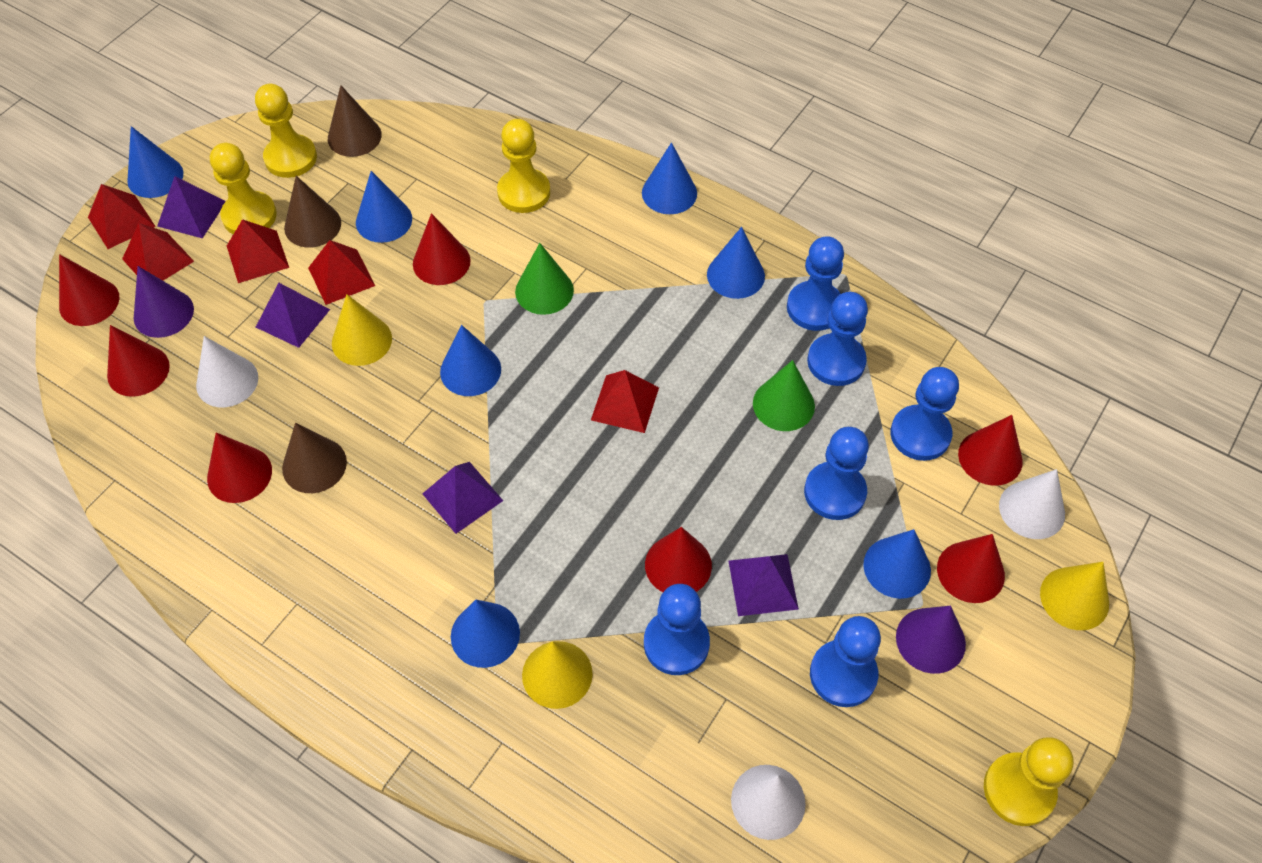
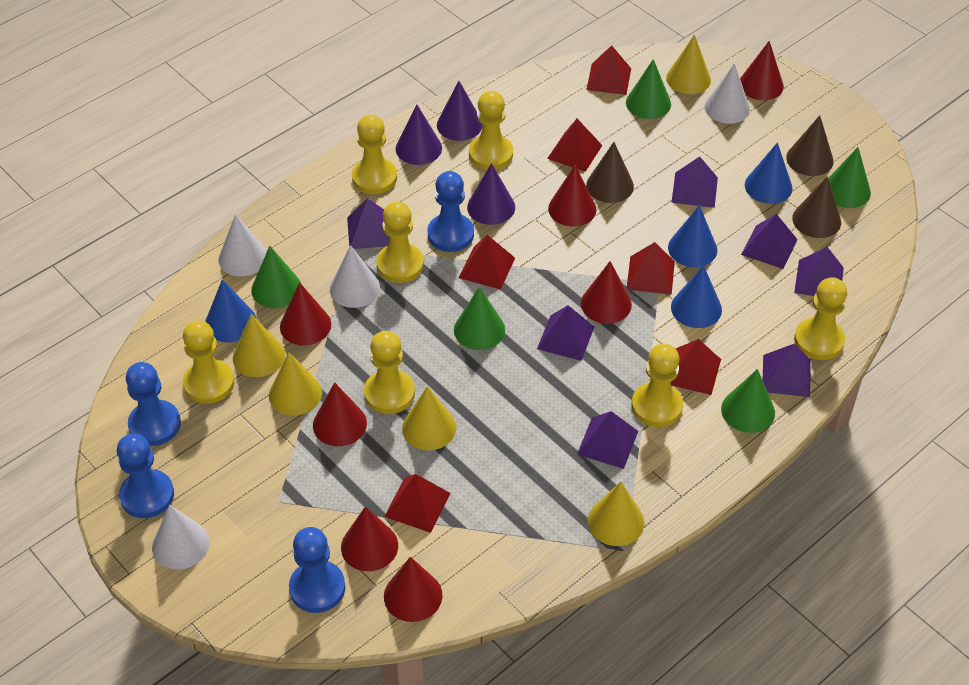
blue cone: [127,126,183,198] [356,171,412,243] [440,325,501,396] [451,600,520,668] [642,142,697,214] [707,227,765,299] [863,529,931,599] = 7 -> [205,279,256,342] [668,205,717,267] [671,265,722,328] [745,143,793,204] = 4
blue pawn: [644,584,710,675] [787,236,844,331] [804,427,869,520] [807,292,868,386] [810,616,881,707] [890,367,959,461] = 6 -> [117,434,174,518] [126,362,181,446] [289,527,345,613] [428,171,474,252] = 4
green cone: [515,243,574,315] [753,360,815,431] = 2 -> [251,246,301,308] [454,287,505,350] [626,59,671,119] [721,369,775,433] [828,147,871,208] = 5
purple cone: [134,266,194,338] [896,606,966,674] = 2 -> [396,104,442,165] [437,81,483,141] [467,163,515,225] = 3
purple pyramid: [157,176,226,239] [256,283,330,348] [422,462,503,534] [729,554,799,616] = 4 -> [347,198,389,249] [537,305,594,361] [577,411,638,469] [671,157,718,208] [741,214,798,269] [763,343,811,397] [794,247,844,296] = 7
red pyramid: [88,184,156,249] [122,223,194,281] [227,219,289,283] [308,240,375,305] [591,370,659,433] = 5 -> [384,474,450,533] [459,235,515,289] [547,119,602,172] [586,45,631,95] [626,242,675,295] [671,339,721,395] = 6
white cone: [196,336,258,407] [731,765,806,840] [999,469,1065,539] = 3 -> [152,505,210,570] [218,214,267,277] [330,245,380,308] [704,63,750,124] = 4
yellow cone: [332,294,392,366] [522,641,593,709] [1040,562,1109,630] = 3 -> [233,314,285,377] [269,352,322,416] [402,386,456,450] [588,482,644,546] [666,35,711,94] = 5
yellow pawn: [210,143,277,234] [255,84,317,178] [497,119,550,213] [984,737,1074,826] = 4 -> [183,320,234,404] [352,114,397,194] [364,331,415,414] [376,201,424,283] [469,91,513,170] [632,344,683,427] [794,277,847,360] = 7

